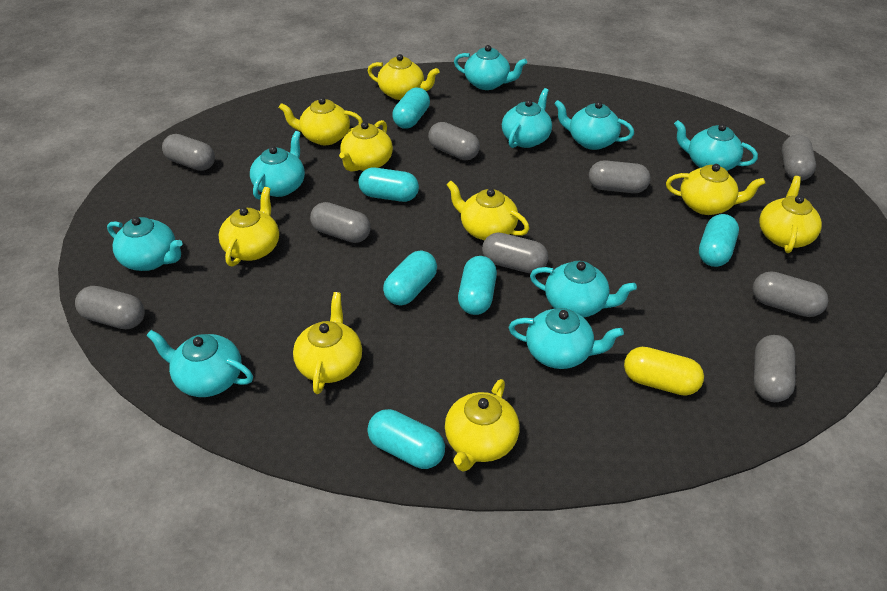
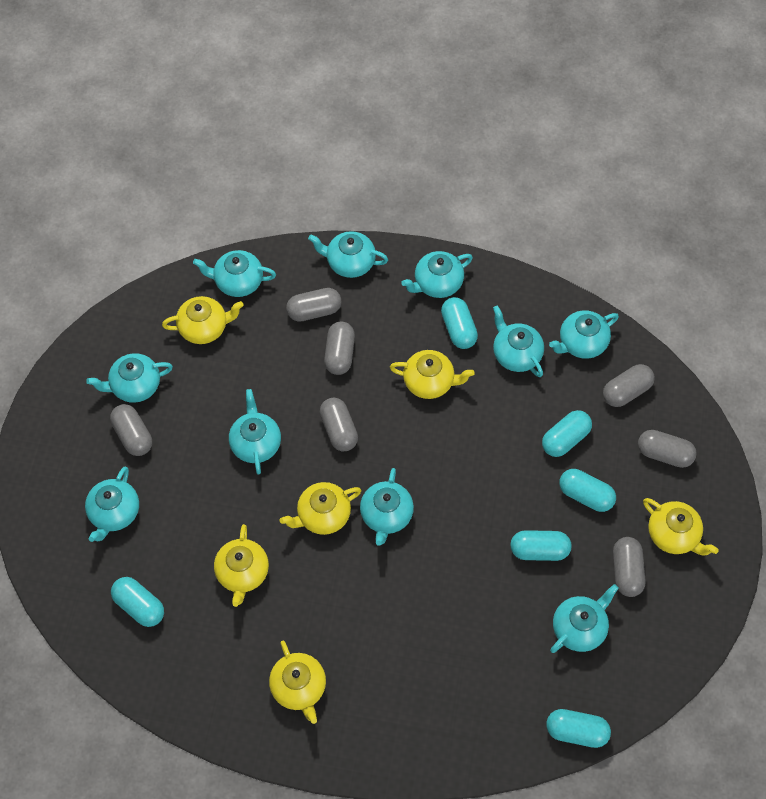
grey capsule: [75,286,145,329] [162,134,215,171] [310,202,371,243] [428,122,480,160] [482,232,549,273] [589,160,651,193] [752,271,829,317] [754,335,795,402] [782,135,816,181] = 9 -> [110,404,152,456] [286,288,341,322] [320,398,358,452] [324,322,355,375] [603,364,655,407] [613,537,646,597] [638,430,697,468] = 7
turquoise teapot: [107,217,183,271] [146,330,253,397] [250,131,305,200] [454,45,527,90] [502,88,552,148] [508,308,624,369] [530,261,637,317] [554,100,634,150] [674,120,758,171] = 9 -> [85,467,139,542] [86,353,173,403] [193,250,276,297] [229,389,281,475] [308,231,388,278] [360,468,414,546] [401,251,473,298] [493,305,544,377] [549,310,619,359] [550,584,619,653] = 10
yellow capsule: [624,347,704,396] = 1 -> none = 0
yellow teapot: [219,187,279,266] [279,97,363,145] [293,292,362,394] [339,120,393,172] [368,54,439,100] [445,379,519,472] [446,180,529,240] [666,164,765,215] [759,176,822,253] = 9 -> [162,296,244,344] [214,524,269,607] [269,641,326,724] [280,482,361,535] [390,350,475,399] [643,498,719,556] = 6

